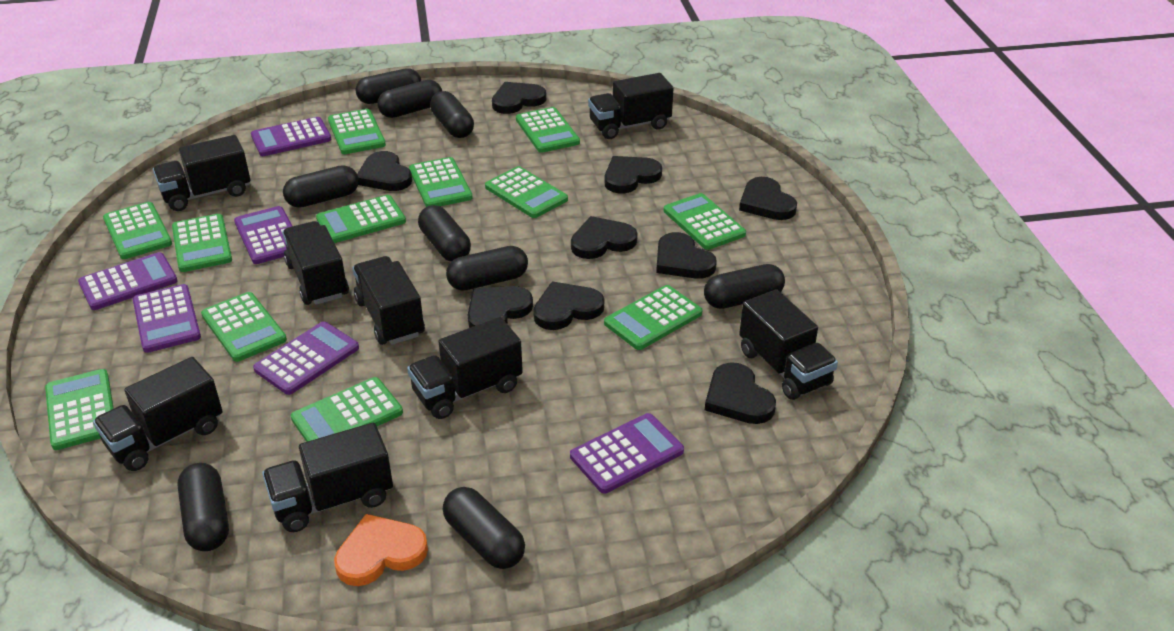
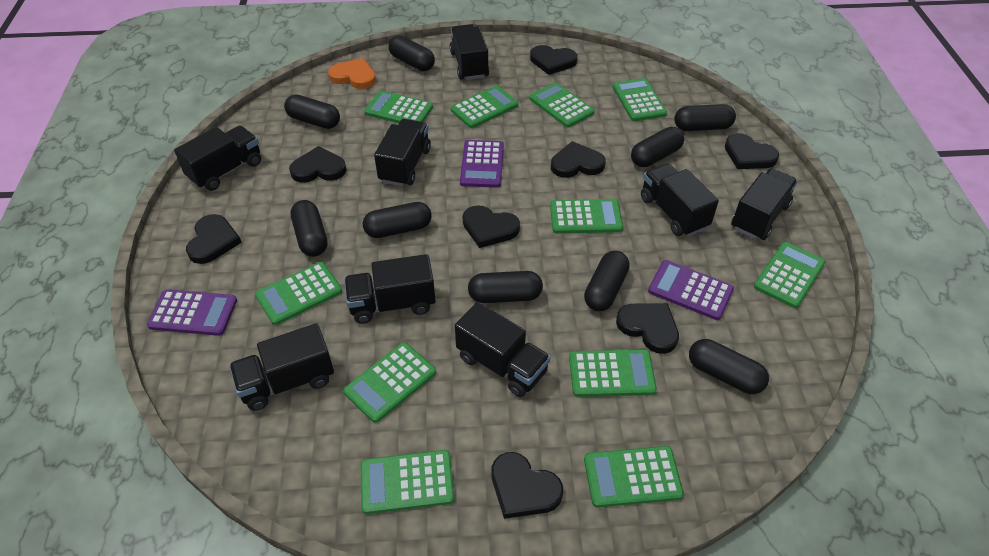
black heart: [357,151,412,191] [468,286,533,328] [492,82,547,114] [533,282,604,330] [571,216,638,259] [605,156,662,193] [656,232,717,279] [705,362,776,424] [739,177,797,220] = 9 -> [186,214,242,264] [289,146,346,183] [463,205,520,248] [491,452,563,519] [530,45,577,75] [551,141,606,178] [616,303,679,354] [725,133,779,169] = 8
green calculator: [45,369,114,450] [103,202,172,259] [172,214,232,272] [201,292,287,362] [291,377,403,442] [316,195,406,243] [328,109,386,154] [409,157,473,207] [485,166,568,218] [516,107,580,153] [604,285,702,350] [664,193,746,250] = 12 -> [255,262,342,325] [343,342,436,423] [361,450,454,514] [364,91,433,123] [450,86,518,128] [529,82,595,127] [550,199,623,234] [569,349,657,397] [584,446,684,508] [613,78,667,121] [754,242,825,308] = 11
purple calculator: [78,252,178,310] [133,284,201,353] [234,206,292,264] [251,117,331,156] [253,321,359,395] [570,413,684,494] = 6 -> [147,289,237,336] [460,140,504,188] [648,260,734,320] = 3

